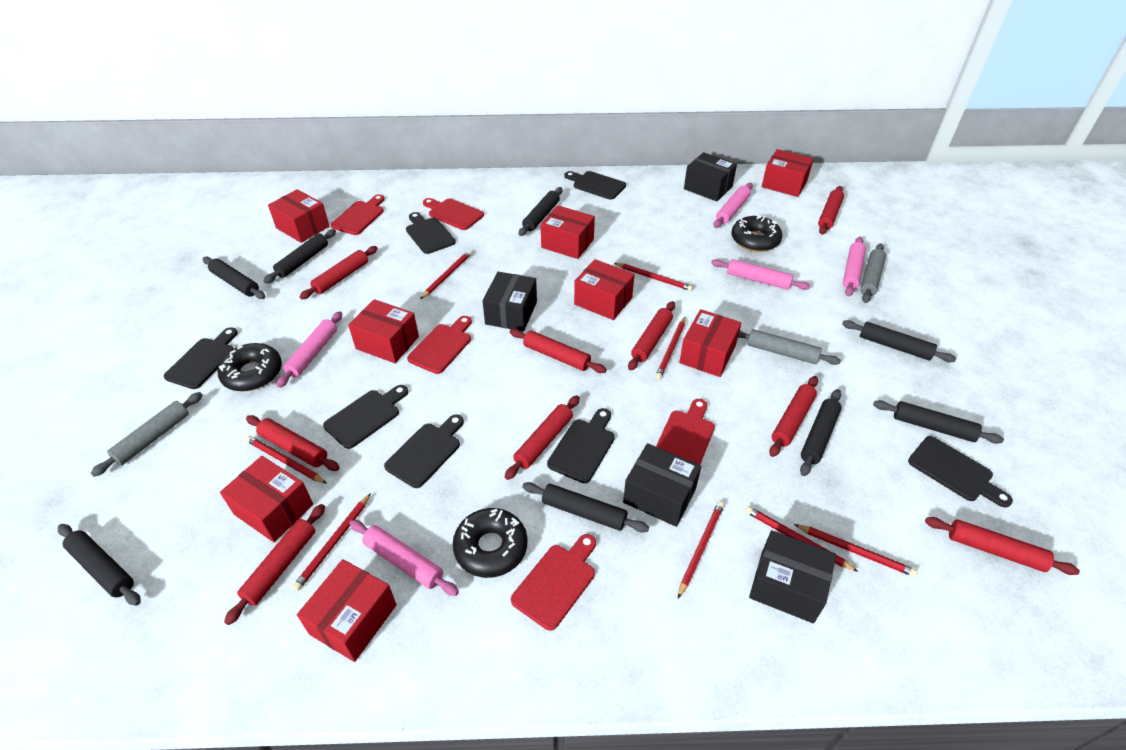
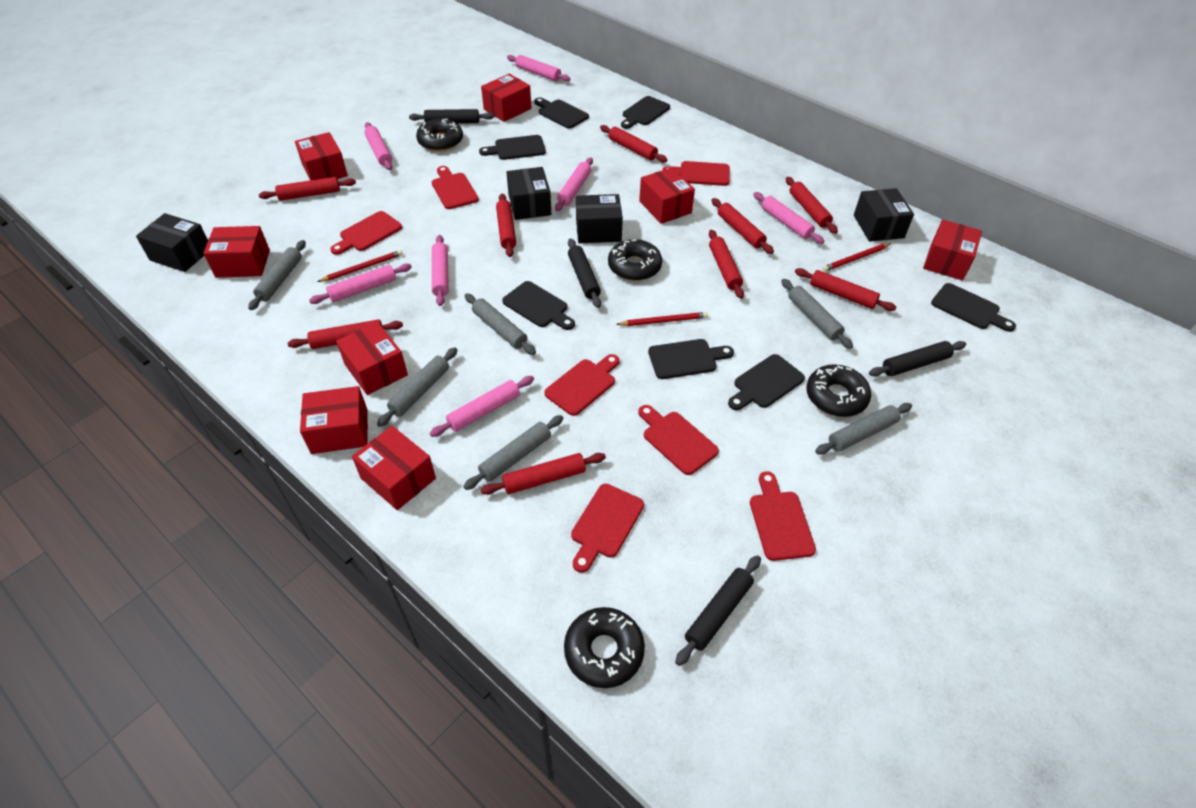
black donut: [218,343,282,391] [453,508,527,578] [731,215,782,252] = 3 -> [416,118,463,151] [564,607,645,688] [608,239,662,281] [806,364,871,417] = 4
black rolling pin: [58,524,141,606] [203,257,265,299] [264,229,336,283] [519,187,562,236] [522,482,649,533] [800,389,842,476] [842,320,956,362] [873,400,1004,444] = 8 -> [409,109,494,124] [568,239,601,308] [675,555,761,666] [869,341,966,377] = 4
grey rolling pin: [90,392,202,477] [738,329,841,365] [860,244,886,303] = 3 -> [248,240,306,310] [377,347,457,427] [463,415,564,490] [465,293,536,355] [781,279,853,349] [815,403,912,455] = 6
pink rolling pin: [276,311,342,388] [349,520,459,596] [711,259,810,290] [713,183,753,228] [843,237,866,296] = 5 -> [309,263,412,304] [364,122,392,170] [430,376,534,437] [432,235,449,306] [507,55,570,82] [555,158,593,211] [753,192,824,244] = 7
red cutting board: [331,194,385,235] [407,316,472,374] [423,198,484,230] [511,534,596,631] [656,399,715,465] = 5 -> [330,211,402,255] [432,166,479,209] [544,354,620,416] [571,484,644,573] [638,405,719,475] [663,161,730,186] [750,471,816,561] = 7
red pencil: [246,436,327,484] [293,493,371,591] [420,250,472,299] [615,263,693,291] [655,317,686,380] [678,501,724,598] [745,506,858,572] [794,524,918,577] = 8 -> [317,250,403,282] [616,312,708,326] [822,243,891,272] = 3

